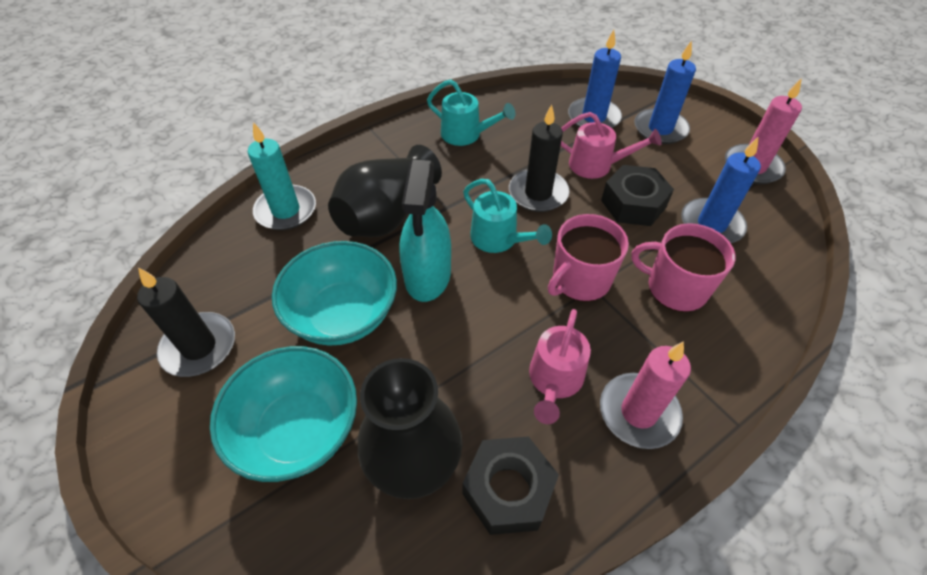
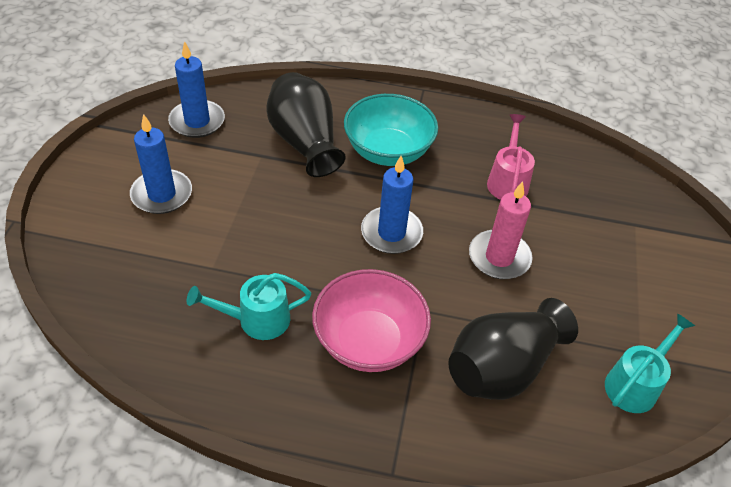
black candle: [137,267,235,377] [509,104,569,212] = 2 -> none = 0
black nut: [463,436,559,535] [601,165,674,226] = 2 -> none = 0
pink bowl: none = 0 -> [312,269,431,372] = 1
pink candle: [600,341,691,449] [725,78,802,184] = 2 -> [469,181,533,279] = 1
pink mug: [548,214,629,302] [631,223,735,312] = 2 -> none = 0
pink watering can: [529,309,591,424] [561,112,662,179] = 2 -> [487,114,535,200] = 1
turquoise bowl: [210,346,357,482] [272,241,397,346] = 2 -> [344,94,438,166] = 1
turquoise candle: [248,122,316,230] = 1 -> none = 0
turquoise spray bottle: [399,160,451,302] = 1 -> none = 0

